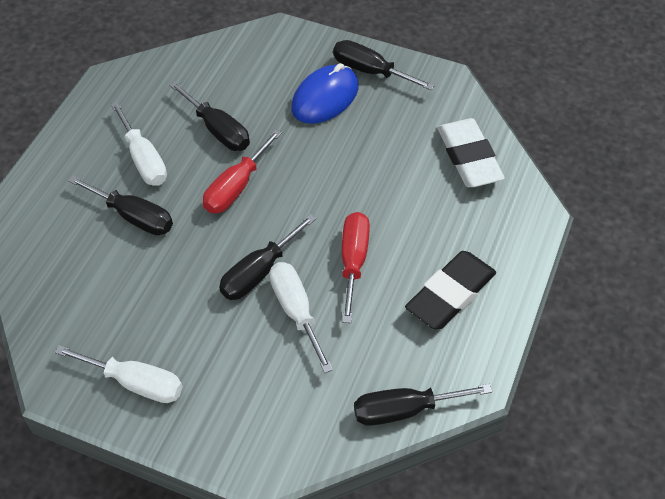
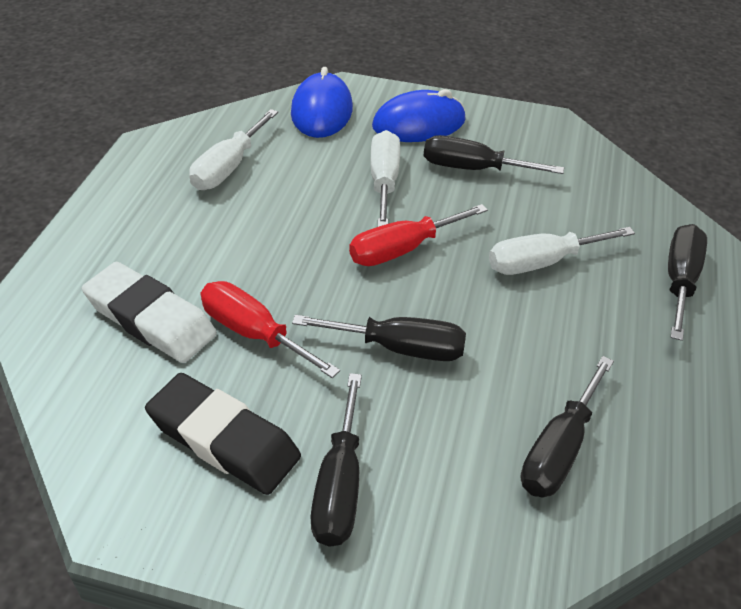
blue mouse: [291,63,359,124] = 1 -> [291,67,353,138] [372,89,466,142] = 2

